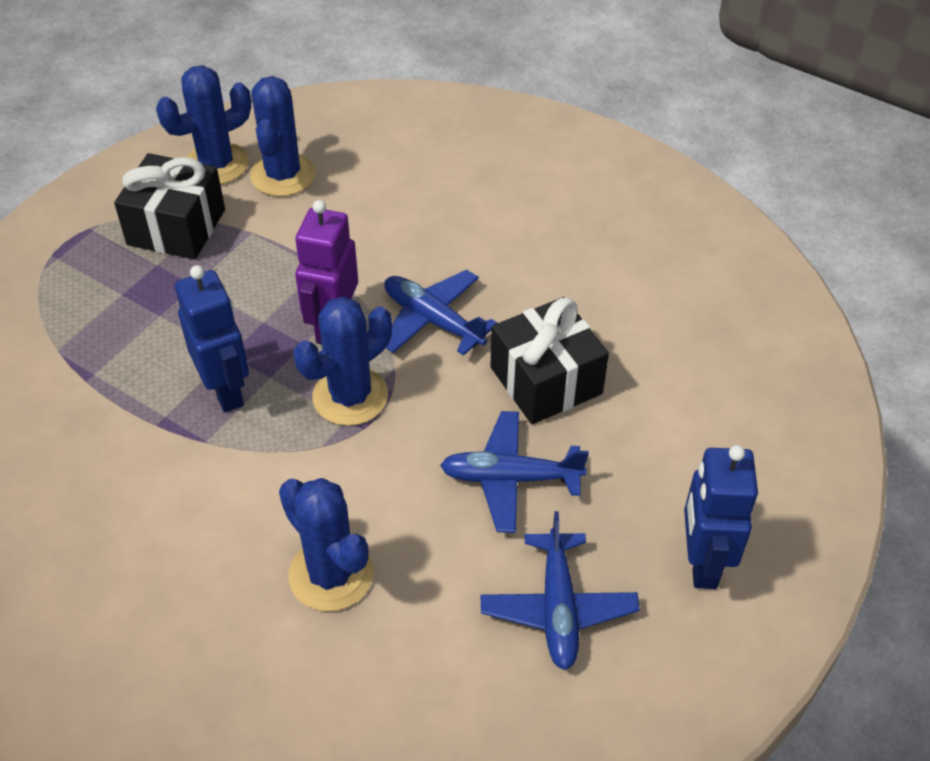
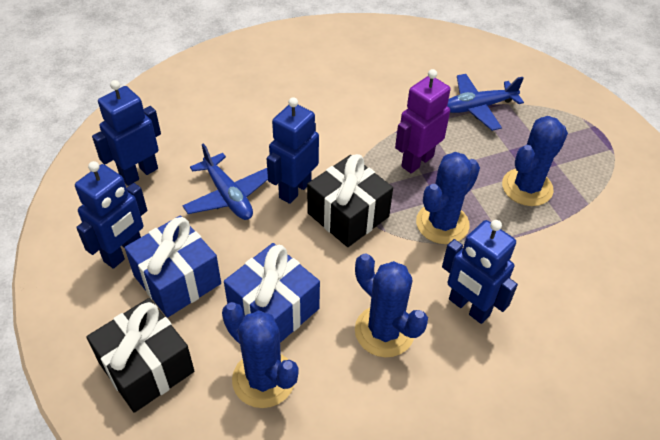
blue gift: none = 0 -> [124,216,221,317] [224,243,320,343] = 2
blue plane: [384,270,497,356] [440,411,589,533] [480,511,640,670] = 3 -> [182,143,268,220] [447,74,524,131] = 2
blue robot: [175,265,249,412] [684,445,758,589] = 2 -> [75,161,147,269] [92,80,161,186] [267,97,319,204] [442,220,518,324] = 4

